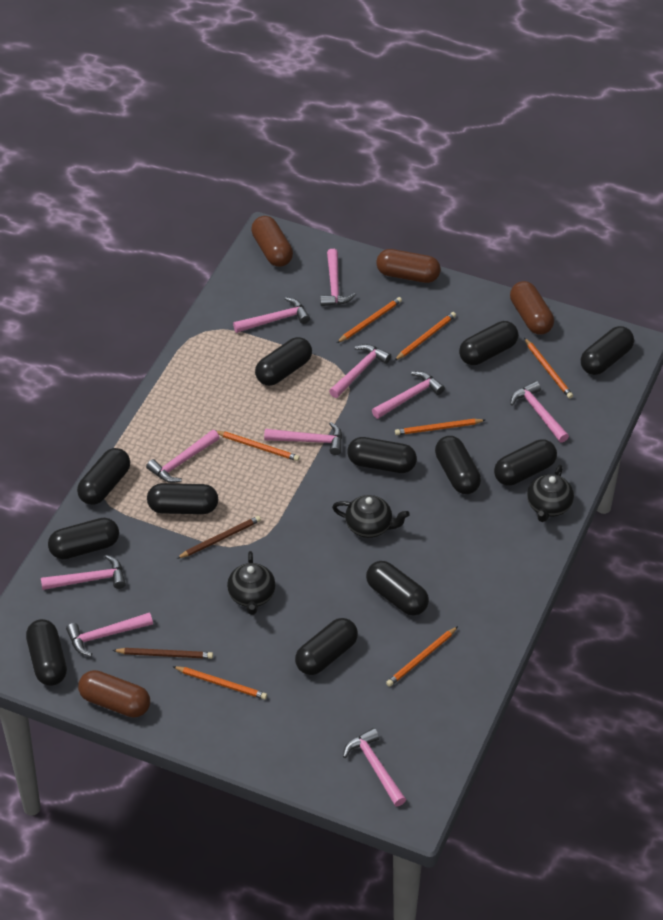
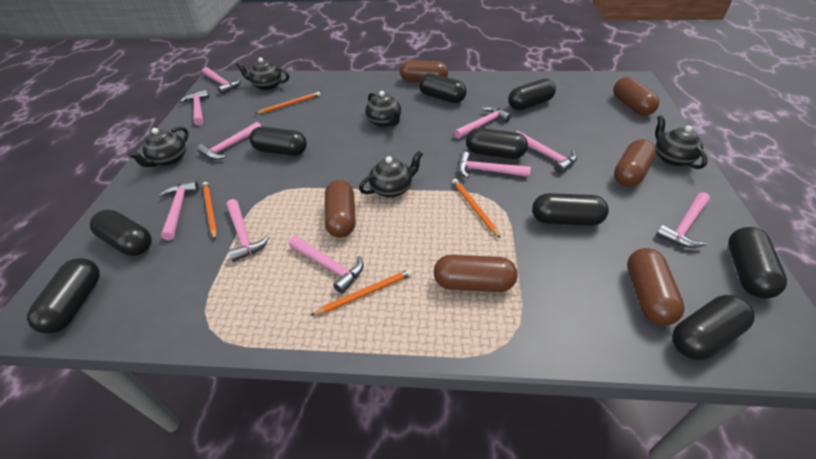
black capsule: [26,619,67,686] [48,518,119,559] [77,448,130,505] [147,483,218,514] [255,337,312,386] [295,618,358,675] [347,437,417,473] [366,561,429,615] [435,436,481,494] [459,321,519,365] [494,439,557,486] [581,326,634,375] = 12 -> [27,258,100,334] [90,210,152,256] [249,127,307,156] [419,73,467,103] [466,128,528,159] [508,79,556,110] [532,193,609,226] [672,295,755,360] [728,227,787,299] = 9
black teapot: [227,551,276,615] [332,495,410,538] [527,465,574,522] = 3 -> [128,127,189,167] [236,57,289,91] [359,151,423,198] [365,91,401,127] [655,115,708,169] = 5
brown capsule: [78,670,150,718] [251,216,293,267] [376,249,441,283] [510,281,554,335] = 4 -> [324,180,356,238] [400,60,448,82] [434,255,518,292] [613,77,659,116] [614,139,656,187] [627,248,685,326] = 6
brown pencil: [112,648,213,659] [176,516,261,559] = 2 -> none = 0
orange pencil: [172,666,267,700] [216,431,300,461] [337,297,402,343] [386,626,458,687] [394,312,456,361] [395,419,485,435] [524,338,573,399] = 7 -> [203,182,217,240] [255,92,320,114] [310,269,413,316] [452,179,501,238] = 4

